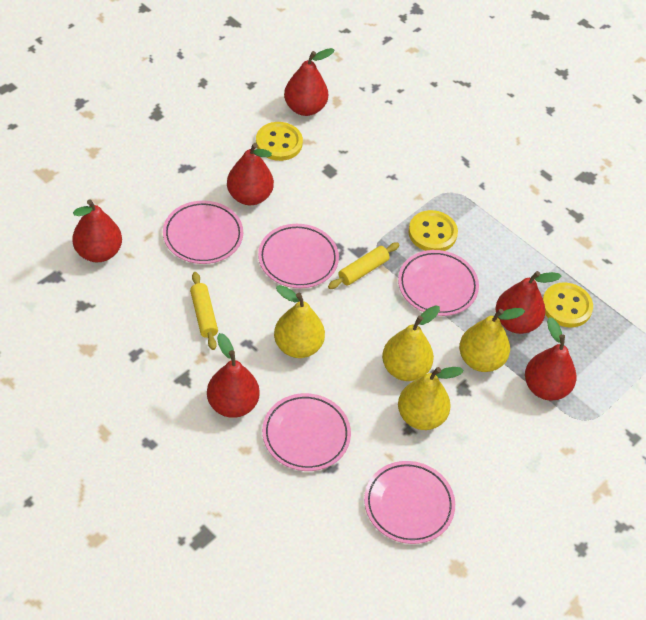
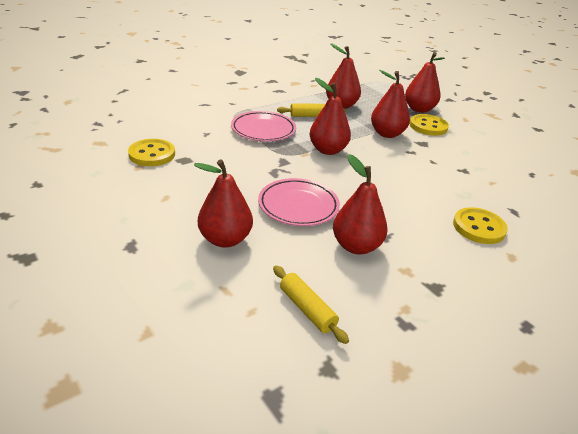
pink plate: [163,201,243,264] [258,224,339,288] [262,393,351,471] [364,461,455,544] [398,250,479,316] = 5 -> [231,111,296,142] [258,178,340,226] = 2
yellow pear: [274,285,325,358] [382,305,440,381] [398,367,464,430] [459,308,525,372] = 4 -> none = 0

